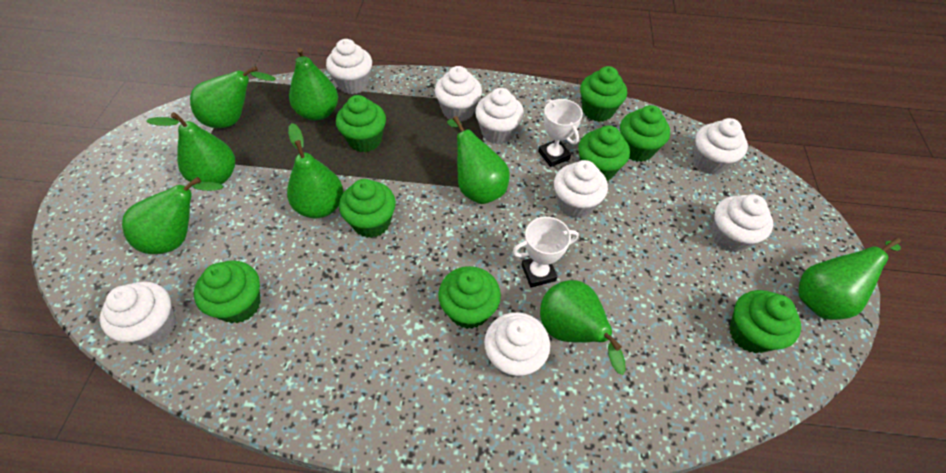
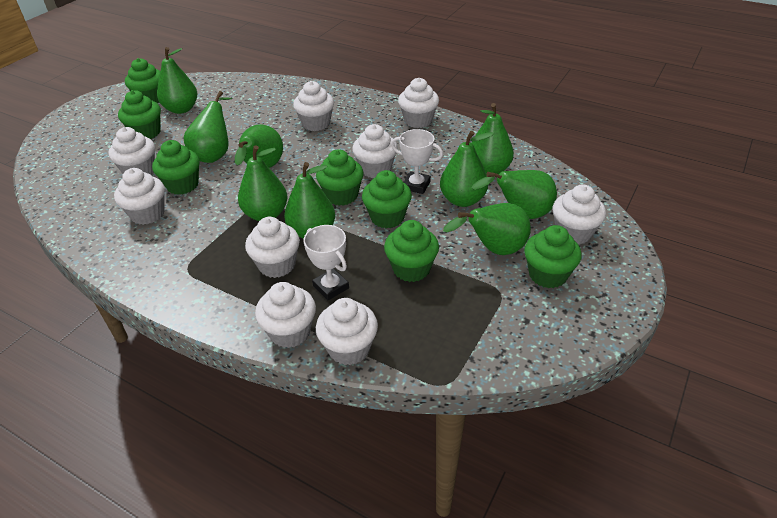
green cupcake: [194,260,261,323] [336,95,386,152] [339,179,396,238] [438,266,501,329] [578,125,630,181] [580,66,627,122] [620,105,670,162] [729,290,801,353] = 8 -> [118,90,161,139] [125,58,160,103] [152,140,200,195] [316,149,364,206] [362,170,412,228] [384,220,439,282] [524,225,582,288] = 7
green pear: [122,177,224,254] [146,112,235,184] [190,66,276,128] [287,123,343,218] [289,48,338,121] [447,116,510,204] [540,280,626,375] [798,237,901,320] = 8 -> [157,47,197,114] [184,91,232,163] [235,124,283,168] [238,145,288,221] [284,162,335,239] [440,131,494,207] [443,203,531,255] [471,103,514,174] [472,170,557,219] = 9
white cupcake: [100,281,176,346] [326,39,372,94] [435,66,482,122] [475,88,524,144] [484,312,550,378] [554,160,608,218] [693,118,748,175] [711,194,773,252] = 8 -> [109,127,155,175] [114,168,165,225] [245,217,300,278] [255,282,316,348] [293,81,334,131] [316,298,378,365] [352,124,398,178] [398,78,439,128] [552,185,606,244] = 9

